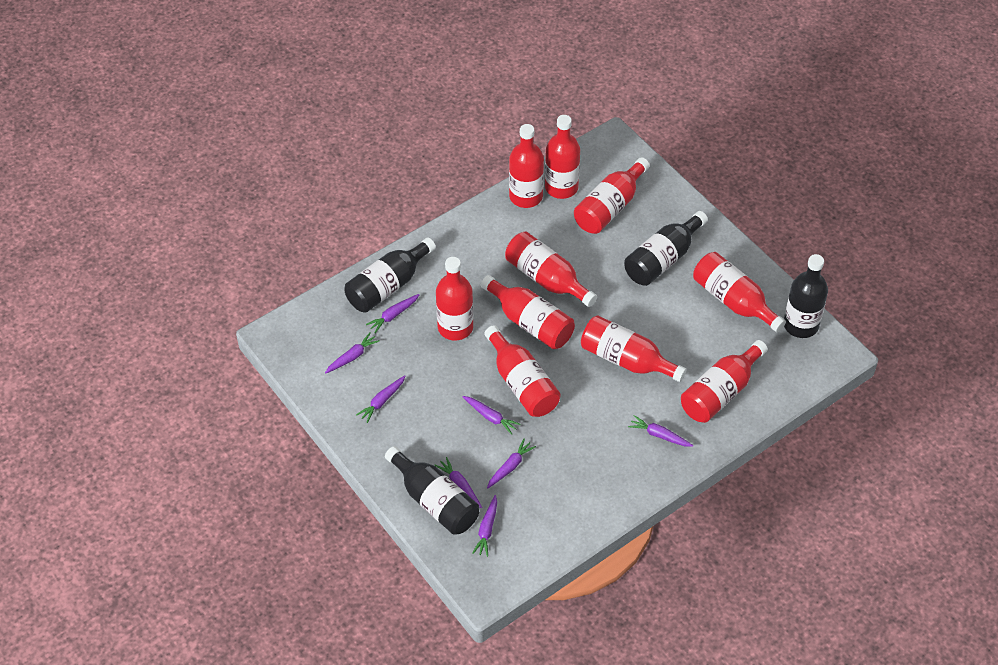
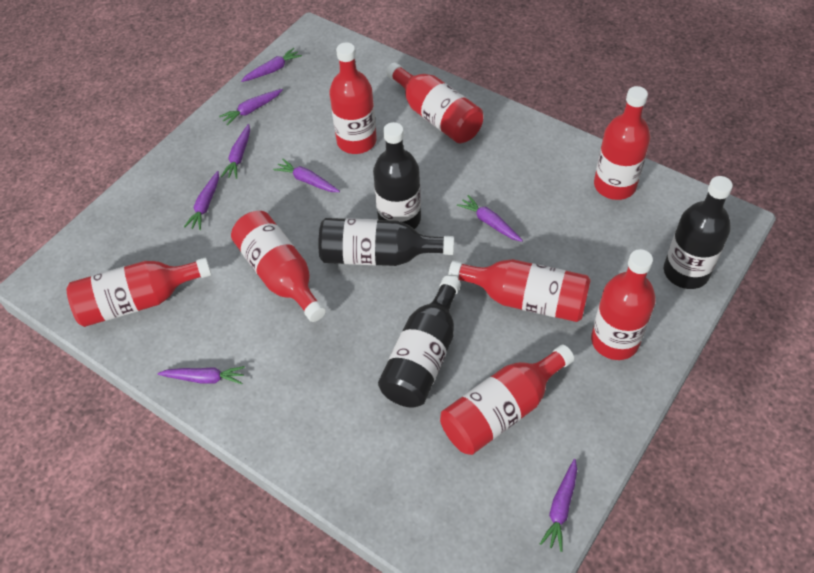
red bottle: [436,257,473,340] [481,275,575,349] [484,325,561,417] [505,232,597,307] [509,124,544,208] [545,115,580,199] [574,157,650,234] [581,315,687,382] [681,340,768,423] [693,252,786,332] = 10 -> [67,257,211,327] [231,211,326,322] [329,42,377,154] [386,62,483,143] [440,345,574,455] [448,259,591,322] [591,249,656,360] [594,86,650,200] = 8

